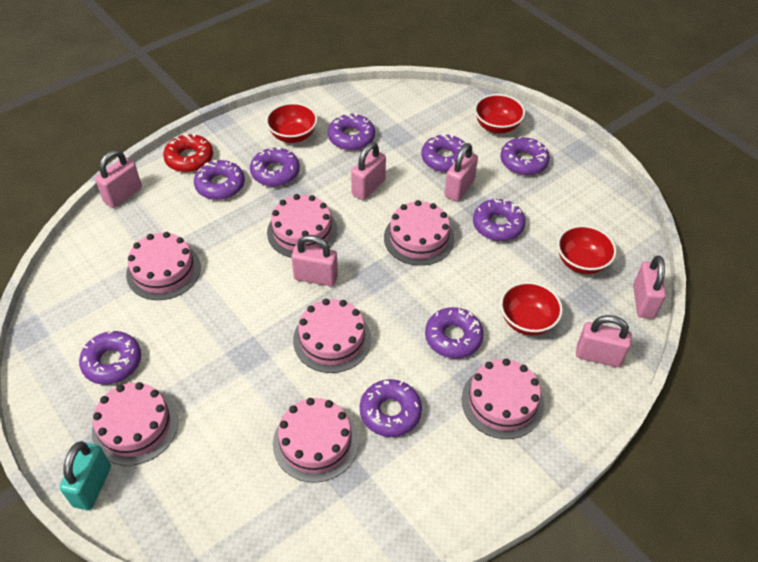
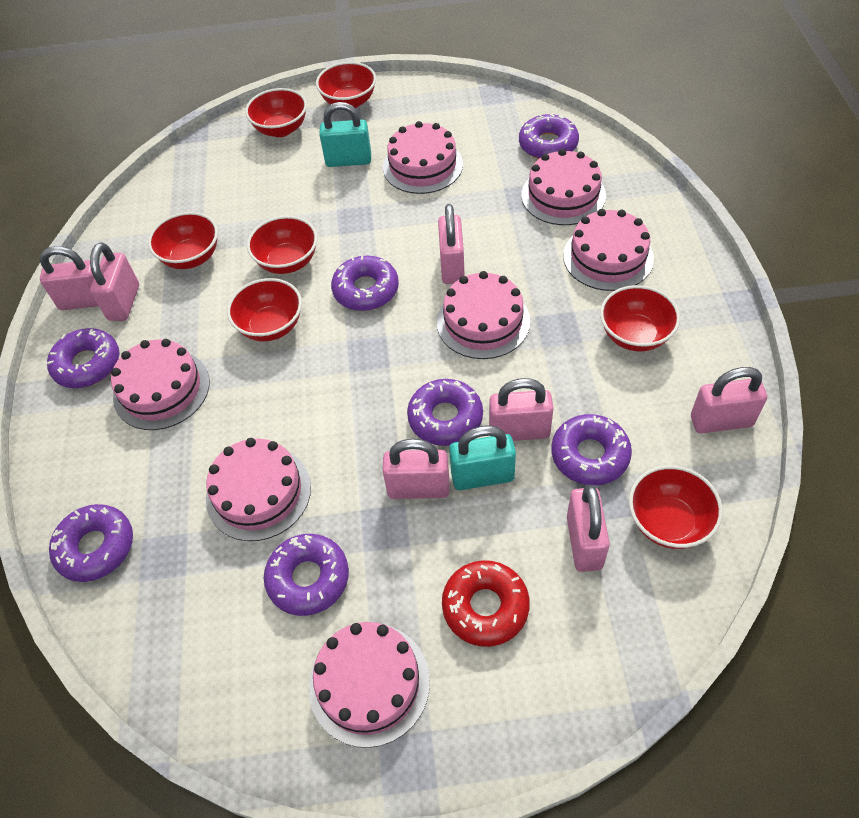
pink padlock: [95,150,142,208] [291,235,338,286] [351,142,386,200] [445,143,478,202] [576,315,632,367] [633,255,666,318] = 6 -> [39,246,98,310] [90,243,139,321] [382,439,449,499] [438,204,465,284] [489,378,554,441] [567,485,610,572] [691,367,767,434] = 7
purple donut: [79,331,141,385] [194,160,245,200] [250,147,300,186] [328,113,375,150] [360,379,422,437] [421,134,466,172] [425,307,484,358] [473,199,525,241] [501,136,550,175] = 9 -> [47,328,120,388] [49,504,133,582] [264,534,349,616] [331,255,399,311] [407,379,483,446] [519,114,579,159] [551,414,632,485] = 7
red bowl: [266,103,318,143] [475,94,525,134] [500,282,563,335] [557,225,616,274] = 4 -> [148,212,218,269] [227,278,302,341] [245,88,307,137] [247,216,317,274] [316,62,376,108] [600,285,680,352] [629,465,723,549] = 7
turquoise padlock: [59,441,111,510] = 1 -> [319,102,371,167] [449,425,516,490] = 2

